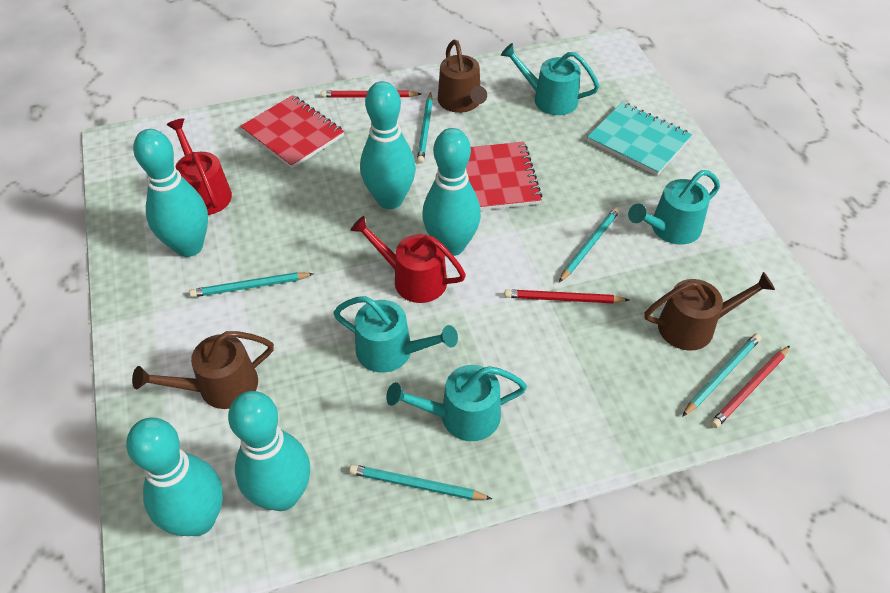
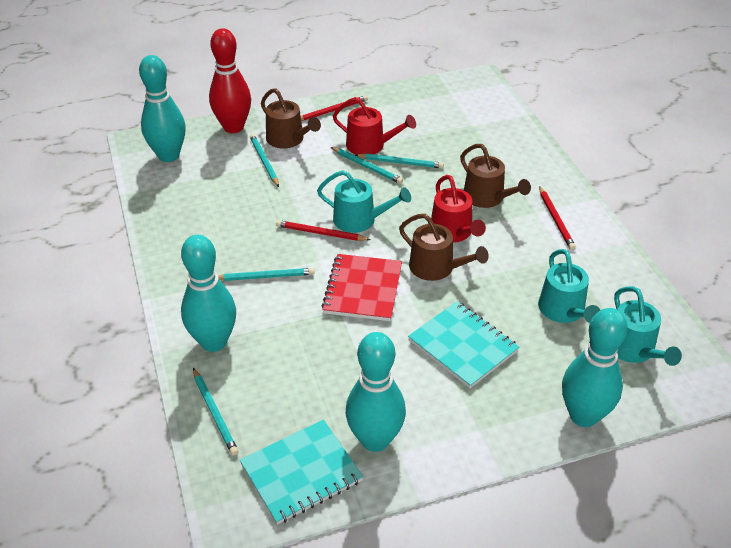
red bowling pin: none = 0 -> [209,28,251,133] = 1
red notebook: [240,95,344,169] [466,142,542,210] = 2 -> [321,254,402,321] = 1
turquoise bowling pin: [126,418,223,536] [133,129,208,257] [228,391,310,511] [360,81,416,209] [422,128,481,256] = 5 -> [139,55,186,162] [181,235,236,352] [346,332,406,452] [562,308,628,427] = 4
turquoise notebook: [587,102,692,176] = 1 -> [240,419,363,525] [408,301,519,388] = 2
turquoise watering can: [333,296,458,373] [386,365,527,441] [501,43,599,115] [628,170,720,244] = 4 -> [317,170,411,233] [538,249,600,323] [614,286,682,366] = 3

